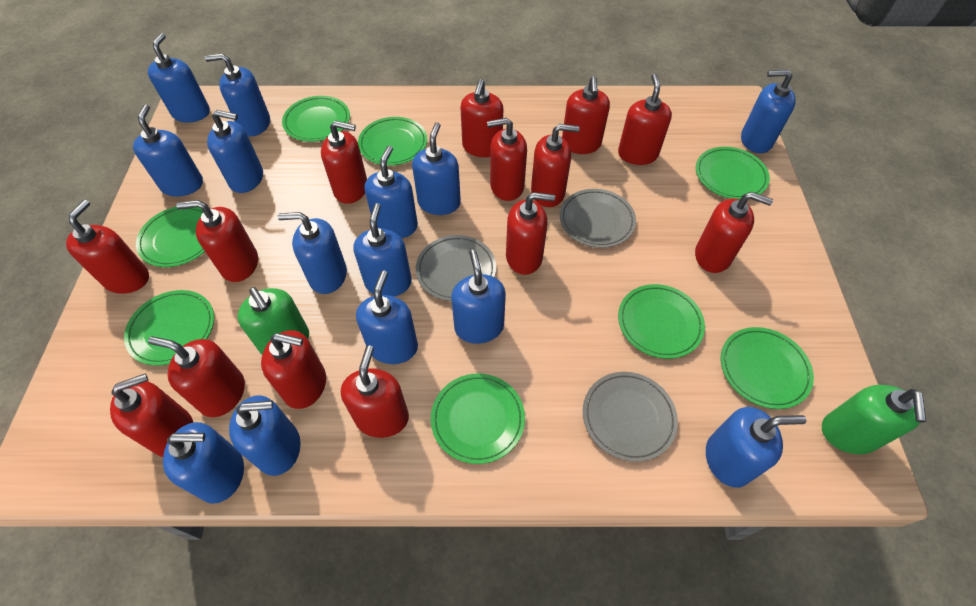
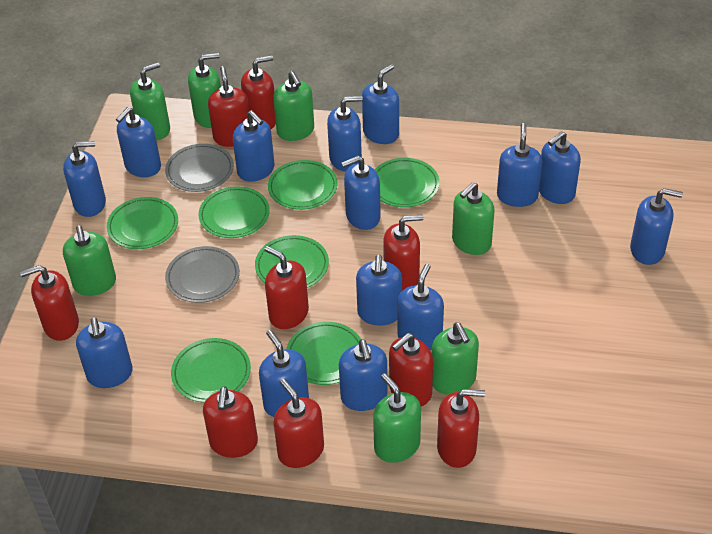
green plate: [124,290,214,366] [136,207,205,267] [282,96,350,142] [358,117,427,165] [431,374,525,464] [618,284,705,359] [696,147,770,199] [721,327,814,409] = 8 -> [107,197,178,249] [171,338,251,403] [199,186,270,238] [255,235,329,288] [268,160,338,210] [286,322,361,385] [375,158,440,207] = 7
green soap dispenser: [238,287,309,355] [822,385,926,454] = 2 -> [63,225,116,296] [130,62,170,140] [188,53,221,128] [273,71,314,141] [373,373,421,463] [432,323,479,395] [452,182,494,255] = 7
grey plate: [416,235,496,301] [560,189,636,248] [583,372,678,462] = 3 -> [165,144,234,192] [165,246,240,303] = 2
red soap dispenser: [66,200,149,294] [110,373,193,457] [148,336,245,417] [176,200,258,282] [261,330,326,409] [321,121,367,204] [341,345,409,438] [460,79,503,157] [487,118,527,201] [506,192,555,275] [531,124,580,207] [562,76,610,154] [618,74,672,165] [695,192,773,273] = 14 -> [20,265,79,341] [203,386,258,458] [208,66,249,147] [241,55,276,129] [264,246,309,329] [273,379,324,468] [383,215,424,291] [389,333,433,406] [437,389,485,468] = 9

